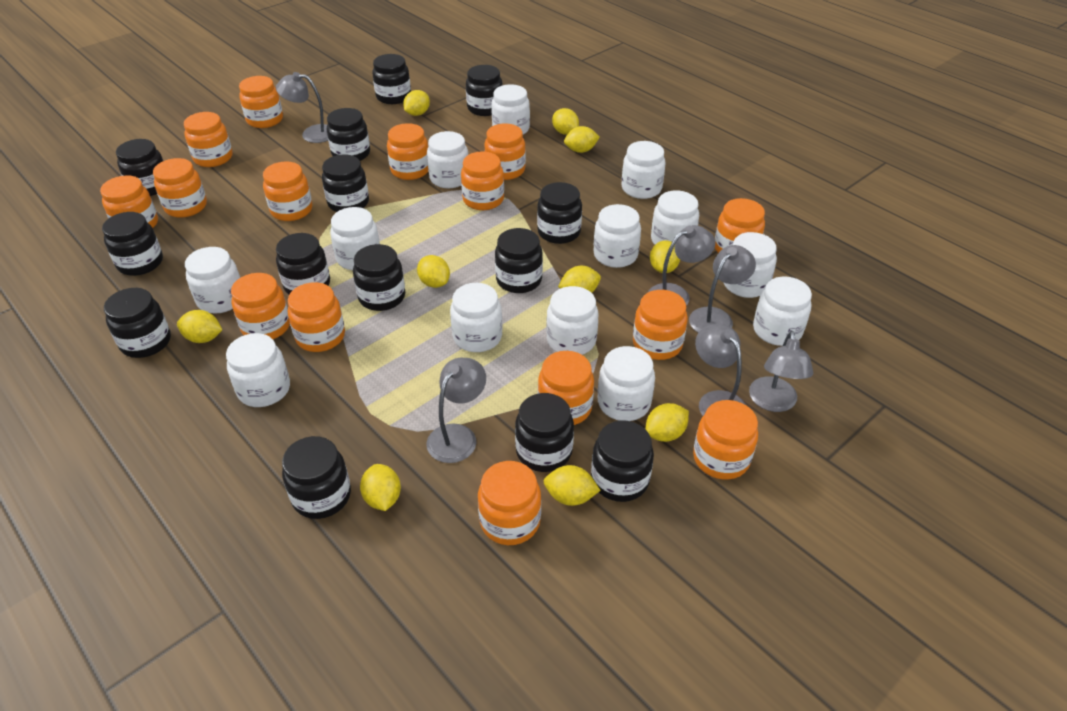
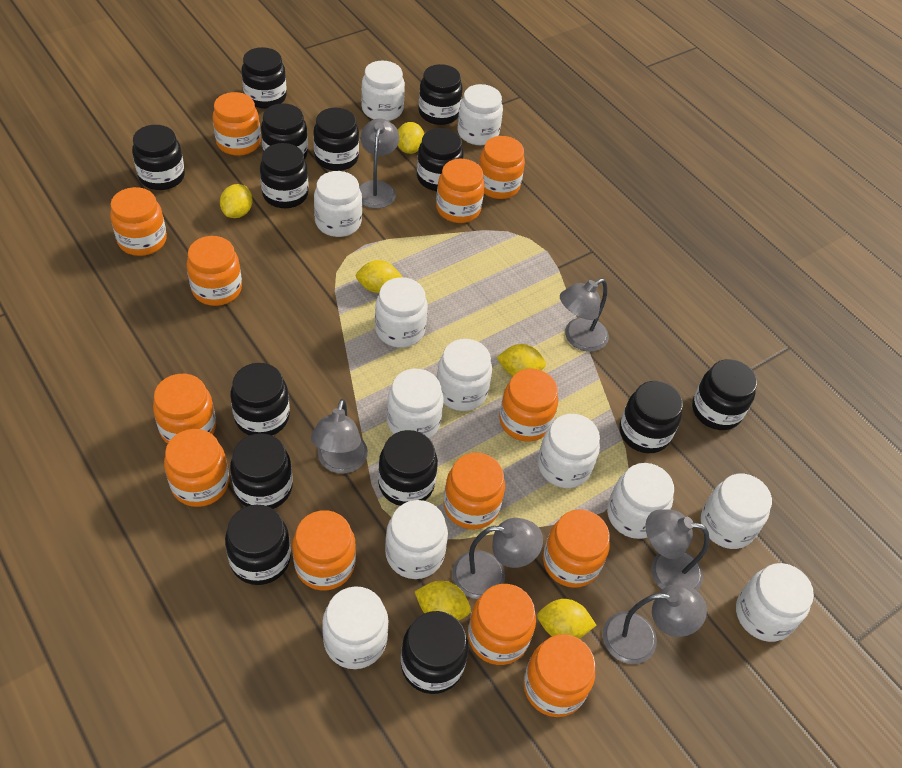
orange jar: [100,175,158,228] [153,158,207,218] [184,112,233,167] [231,273,290,339] [239,76,283,128] [263,161,312,221] [288,282,345,352] [387,123,428,180] [461,151,504,210] [478,461,541,545] [484,123,526,180] [538,351,594,425] [633,290,688,360] [693,400,758,480] [715,198,765,253] = 15 -> [110,187,167,256] [153,374,216,444] [164,429,229,507] [186,236,242,306] [213,92,261,156] [292,510,356,590] [436,159,485,223] [444,453,505,529] [468,584,536,665] [479,136,525,199] [499,369,558,442] [523,634,595,717] [543,509,610,588] = 13
white jar: [185,247,240,314] [226,333,290,407] [330,207,380,270] [427,131,468,188] [450,283,502,352] [491,84,530,135] [546,286,598,355] [593,204,641,268] [598,346,655,421] [621,141,665,199] [651,190,699,245] [724,232,777,298] [753,277,812,346] = 13 -> [314,171,362,237] [322,586,389,669] [361,61,405,121] [375,277,428,348] [385,500,448,579] [387,369,444,438] [436,339,492,411] [458,84,503,145] [538,414,600,488] [607,463,674,539] [701,474,772,549] [736,563,814,642] = 12
yellow lemon: [177,310,222,343] [360,464,401,511] [403,90,430,116] [417,255,450,288] [544,465,601,506] [552,108,579,135] [558,266,601,293] [564,126,600,153] [645,403,689,442] [650,241,680,273] = 10 -> [220,184,253,218] [356,260,402,293] [398,122,424,154] [414,581,471,621] [496,344,546,376] [537,599,596,639] = 6

